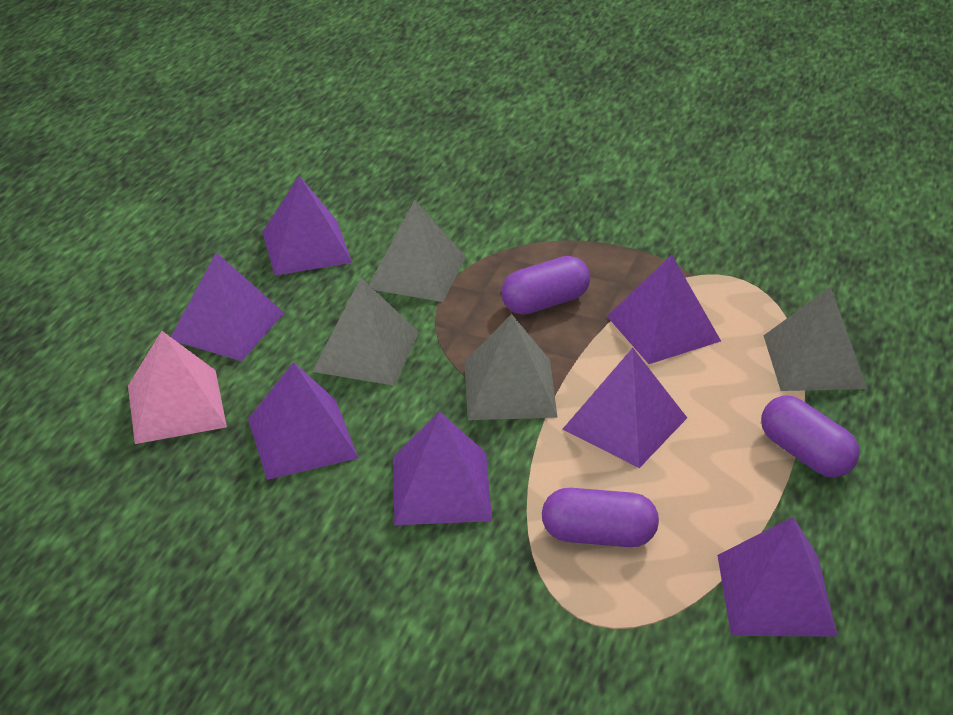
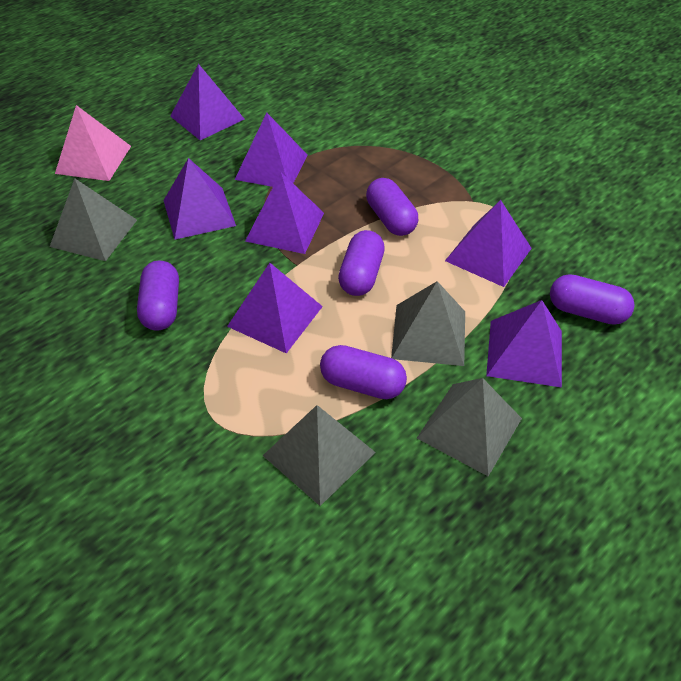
purple capsule: [501,256,590,315] [542,488,659,547] [761,396,860,478] = 3 -> [137,261,179,331] [320,345,407,399] [338,230,385,296] [366,178,418,236] [550,274,635,325] = 5

